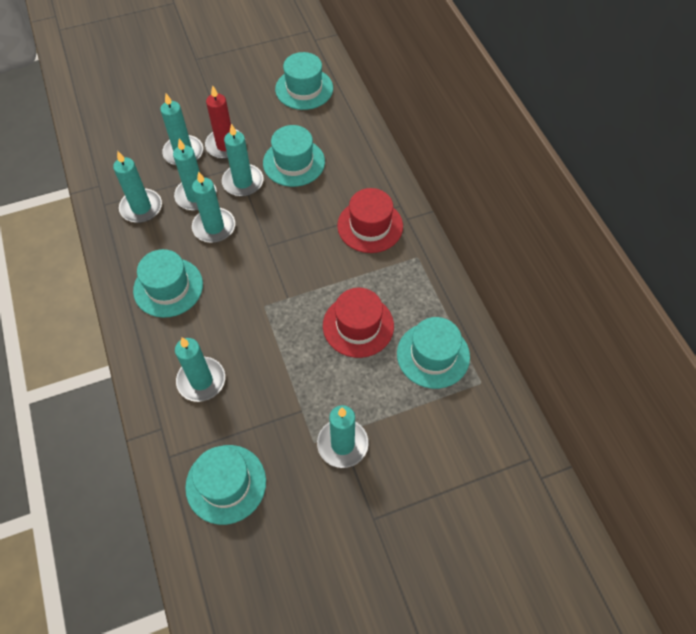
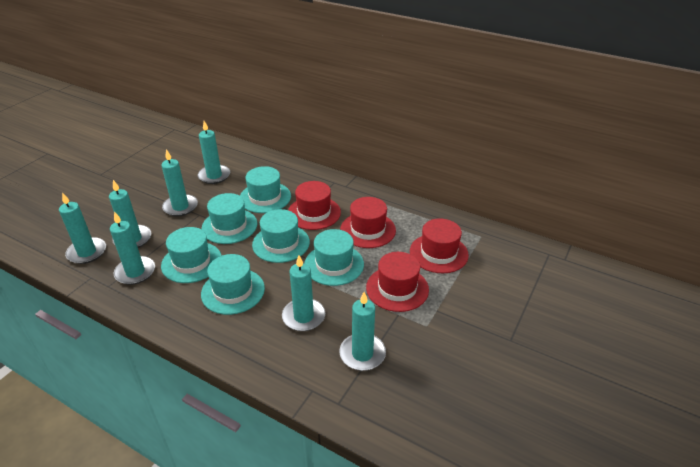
red candle: [205,85,240,159] = 1 -> none = 0
red hat: [323,288,394,358] [337,188,403,253] = 2 -> [288,181,341,230] [340,197,396,248] [366,252,429,312] [410,218,469,273] = 4
turquoise hat: [133,249,203,318] [185,445,266,525] [263,125,325,187] [275,52,333,110] [397,317,470,389] = 5 -> [161,227,222,283] [201,254,265,315] [202,193,257,244] [240,166,291,213] [252,209,310,263] [304,229,364,286] = 6

